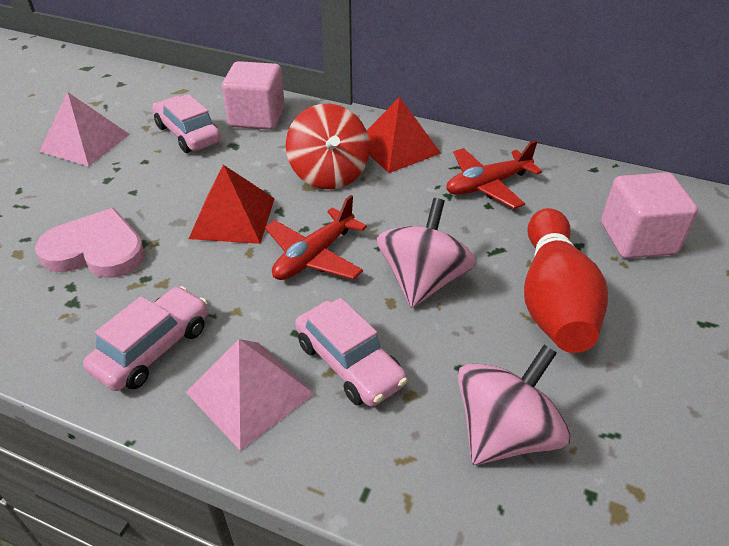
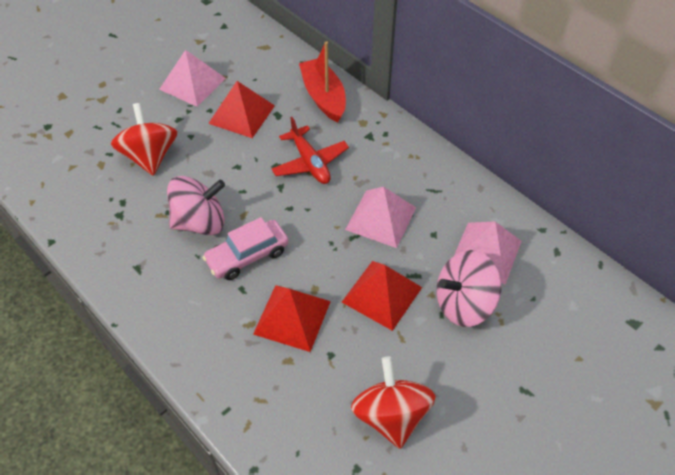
pink car: [83,286,208,391] [152,94,221,153] [295,298,408,407] = 3 -> [202,217,289,280] = 1
pink cube: [222,61,285,130] [601,172,698,259] = 2 -> none = 0
pink heart: [35,208,145,278] = 1 -> none = 0
pink pyramid: [39,92,130,167] [186,339,315,451] = 2 -> [159,50,226,107] [345,187,416,248] [454,222,522,285] = 3
red boat: none = 0 -> [299,41,346,123] = 1
red bowling pin: [524,208,608,353] = 1 -> none = 0
red plane: [265,195,367,280] [446,140,542,209] = 2 -> [271,117,349,184] = 1
red pyramid: [189,165,275,244] [366,97,441,173] = 2 -> [208,81,275,138] [253,285,331,352] [342,261,422,331] = 3
red spinning top: [286,104,370,189] = 1 -> [111,103,178,176] [351,357,436,449] = 2

